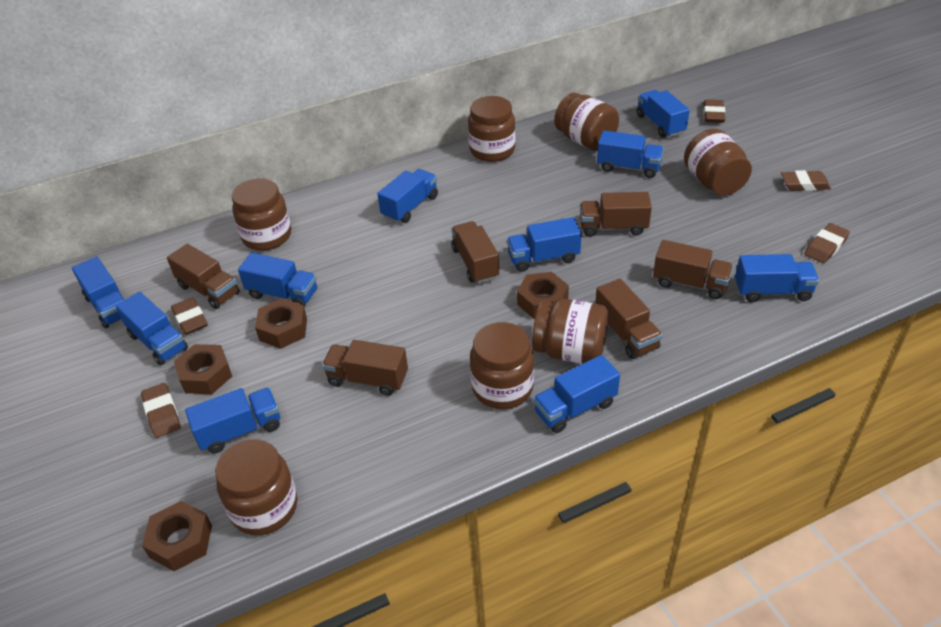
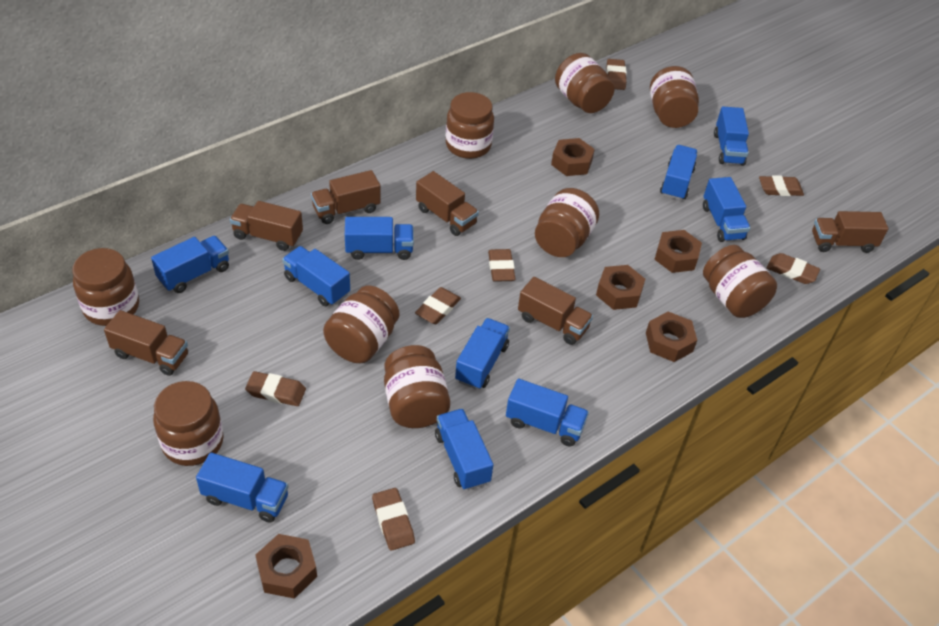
brown eraser: [141,383,181,438] [171,297,208,335] [703,99,725,123] [781,170,831,191] [804,223,850,263] = 5 -> [245,371,306,406] [372,488,415,551] [415,287,461,324] [488,249,516,282] [606,59,627,90] [759,175,804,196] [766,253,820,284] = 7
brown jar: [215,439,297,535] [232,178,291,251] [468,96,516,162] [470,322,534,409] [532,298,609,364] [554,93,619,151] [684,129,752,196] = 7 -> [72,248,139,326] [153,381,224,466] [323,286,399,363] [384,345,450,428] [446,92,494,159] [535,188,599,257] [555,53,614,113] [650,66,699,128] [703,245,777,318] = 9
brown nut: [142,501,212,571] [174,344,232,394] [255,298,307,349] [517,272,569,319] = 4 -> [255,534,317,599] [551,138,595,176] [596,265,645,310] [646,312,697,362] [654,230,702,273] = 5

